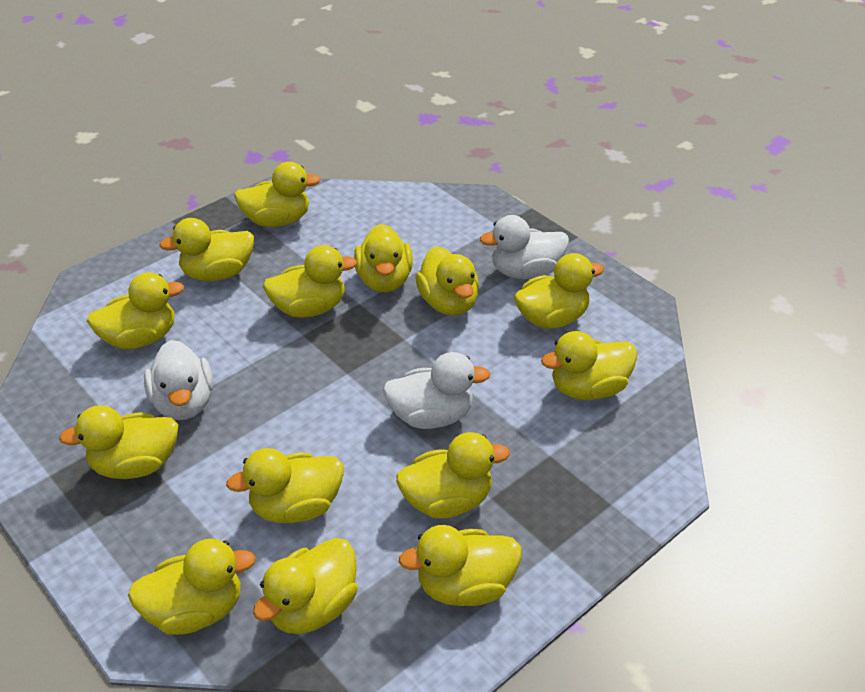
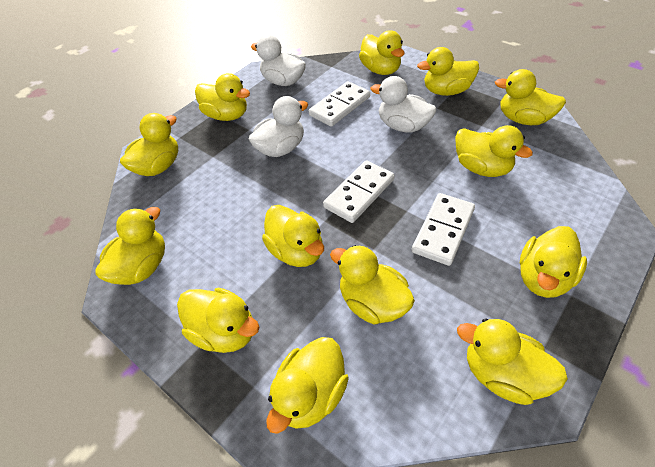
white domino: none = 0 -> [309,81,370,127] [323,160,395,223] [412,193,475,266] = 3
yellow duck: [59,405,178,479] [87,272,184,349] [128,539,256,635] [159,218,254,281] [226,448,344,523] [234,162,321,227] [253,538,358,634] [263,245,357,318] [354,224,413,293] [396,432,510,519] [399,525,522,606] [415,246,479,316] [514,253,604,329] [541,331,637,400] = 14 -> [95,207,165,285] [120,113,178,176] [177,288,259,353] [195,73,250,121] [262,205,324,267] [266,337,349,434] [330,245,415,325] [359,30,404,75] [417,47,479,96] [455,125,533,177] [457,318,568,405] [495,69,566,125] [520,226,587,298] = 13

